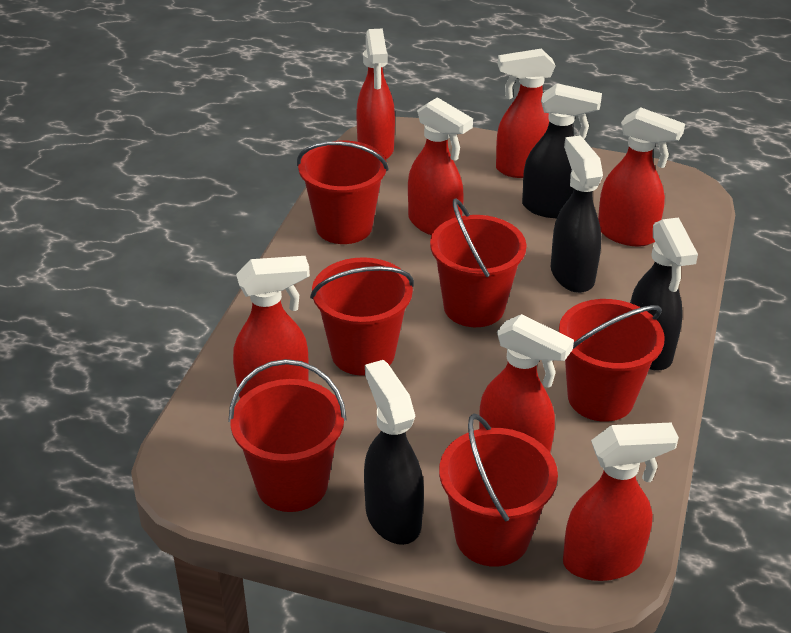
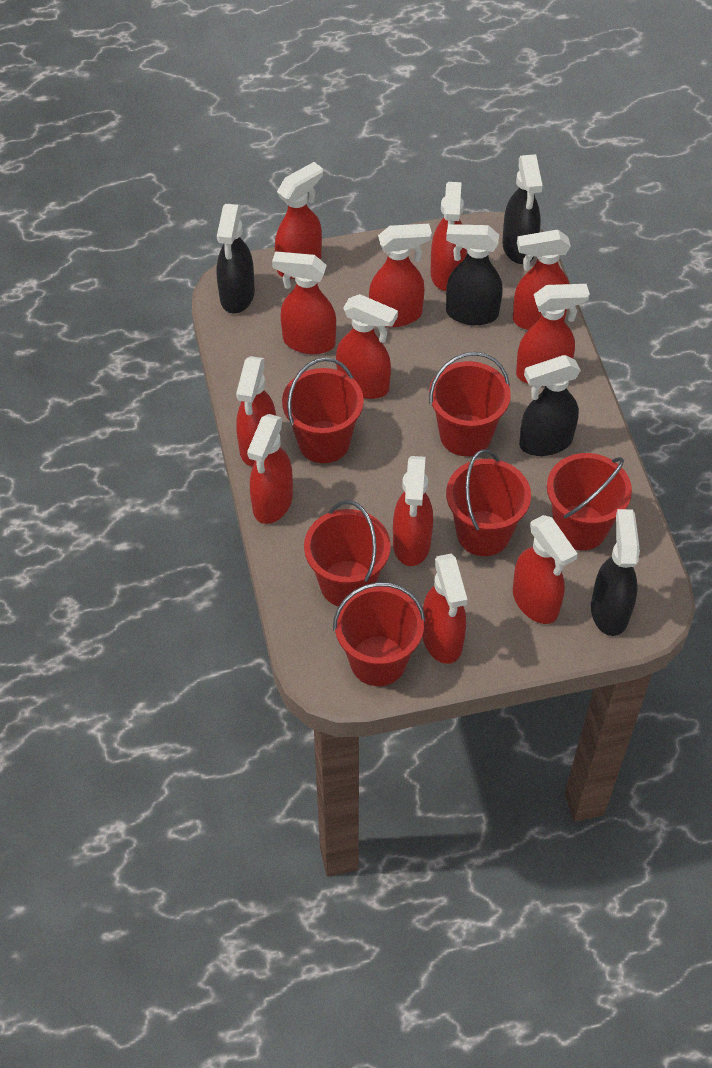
black spray bottle: [364,360,424,545] [522,83,602,218] [551,136,603,293] [630,217,698,370] = 4 -> [217,204,255,313] [446,224,503,325] [502,154,543,264] [519,355,581,456] [591,509,640,636] = 5
red spray bottle: [233,256,310,398] [356,28,395,159] [408,97,473,235] [479,314,574,452] [496,49,556,178] [563,423,679,581] [598,107,685,247] = 7 -> [236,356,276,467] [247,414,293,524] [272,252,336,354] [275,162,323,279] [336,294,398,399] [369,224,432,327] [393,456,433,566] [422,553,468,664] [431,182,467,291] [513,230,571,330] [513,515,578,624] [516,284,590,384] = 12

